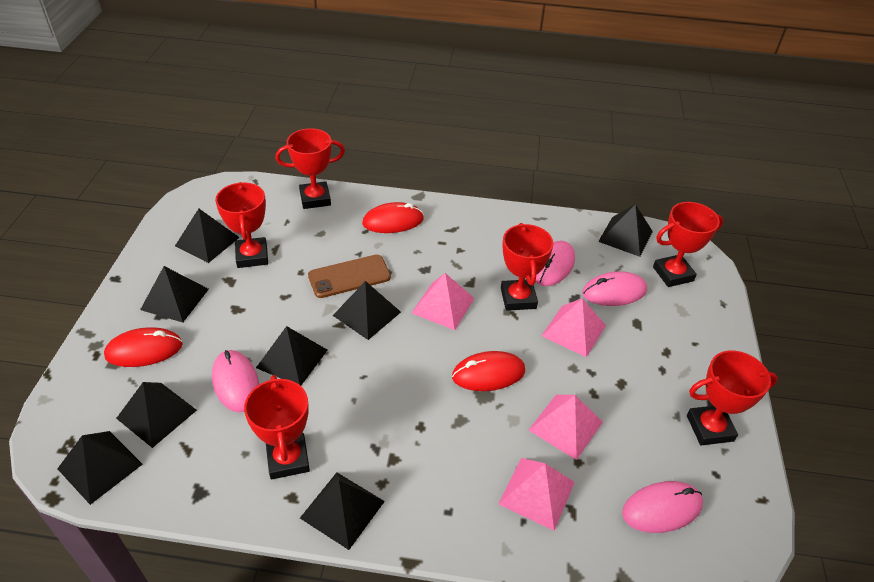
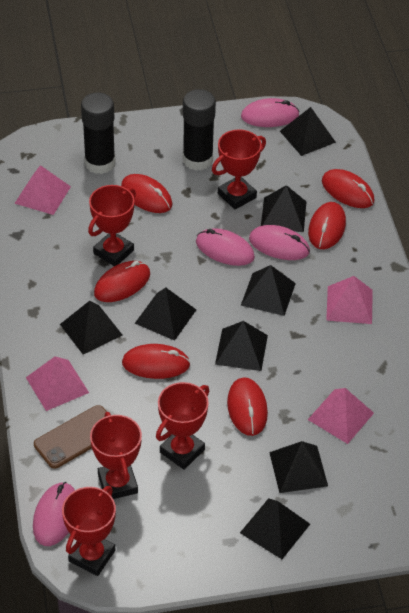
black glue stick: none = 0 -> [81,92,115,174] [183,89,216,171] = 2
red mouse: [104,327,183,367] [362,202,424,233] [452,351,525,391] = 3 -> [94,261,150,302] [121,174,172,213] [122,344,190,379] [227,377,268,436] [308,202,346,249] [322,169,374,208] = 6
red trophy: [215,182,268,268] [244,375,310,479] [276,128,345,209] [501,223,554,311] [653,202,724,287] [687,351,778,446] = 6 -> [62,486,116,576] [88,185,136,266] [90,412,142,499] [156,382,209,470] [212,129,266,209] = 5

